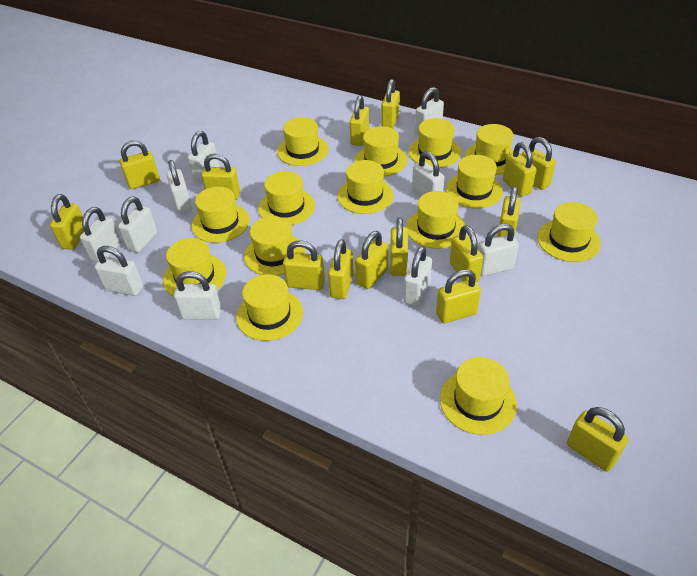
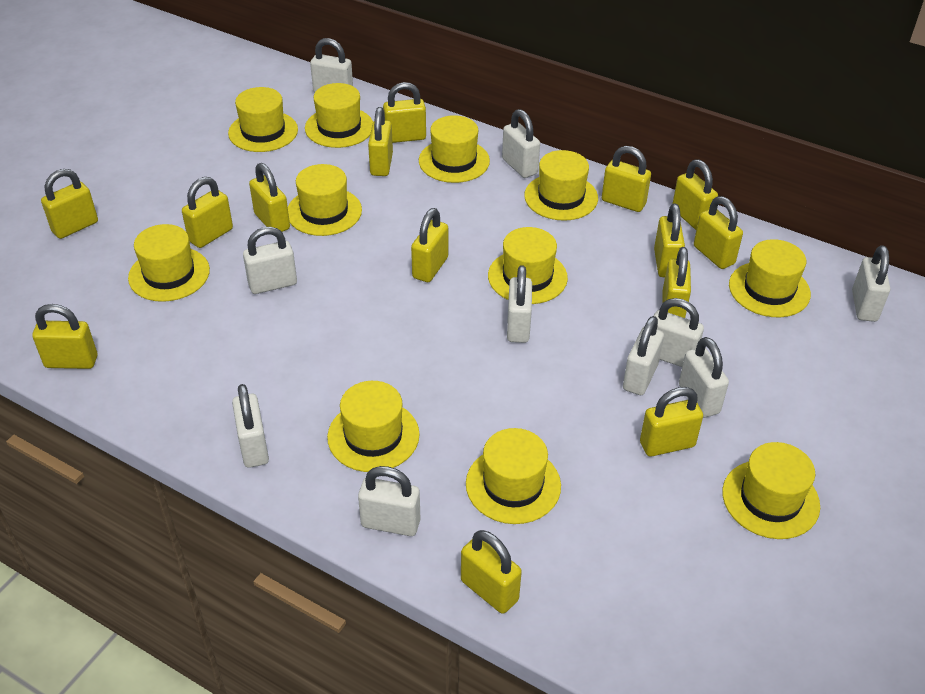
yellow hat: [163,238,226,297] [191,187,250,243] [236,274,303,341] [244,216,305,276] [258,171,315,225] [277,117,329,166] [337,160,393,214] [355,126,408,176] [406,191,465,249] [409,118,461,168] [440,357,517,435] [446,155,503,209] [465,124,514,175] [537,202,601,262] = 14 -> [128,224,210,302] [228,87,298,152] [288,164,362,236] [305,83,373,148] [327,381,420,472] [419,115,490,183] [466,428,561,524] [488,227,568,304] [524,150,598,221] [722,442,820,539] [729,239,811,317] = 11
yellow padlock: [50,194,84,250] [120,140,160,189] [202,154,240,200] [283,241,325,290] [328,239,354,299] [350,95,369,146] [355,231,389,289] [381,79,400,129] [390,217,408,276] [436,269,481,323] [450,225,483,282] [497,186,521,237] [503,142,537,197] [522,137,556,190] [567,407,629,472] = 15 -> [32,304,97,369] [41,169,98,239] [182,177,233,248] [249,163,290,232] [368,107,393,176] [383,82,426,143] [411,208,448,282] [461,530,522,614] [602,146,651,212] [640,387,703,457] [654,204,685,277] [663,247,691,318] [673,159,718,230] [694,196,743,269] = 14

